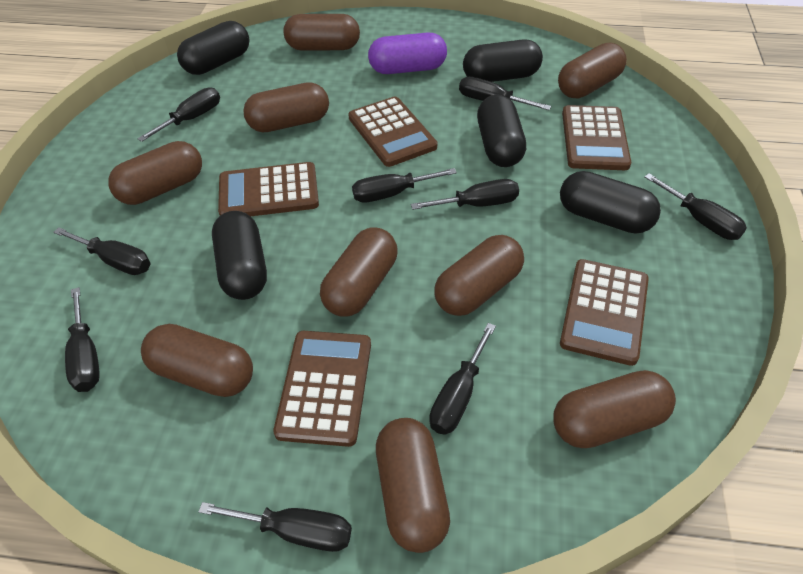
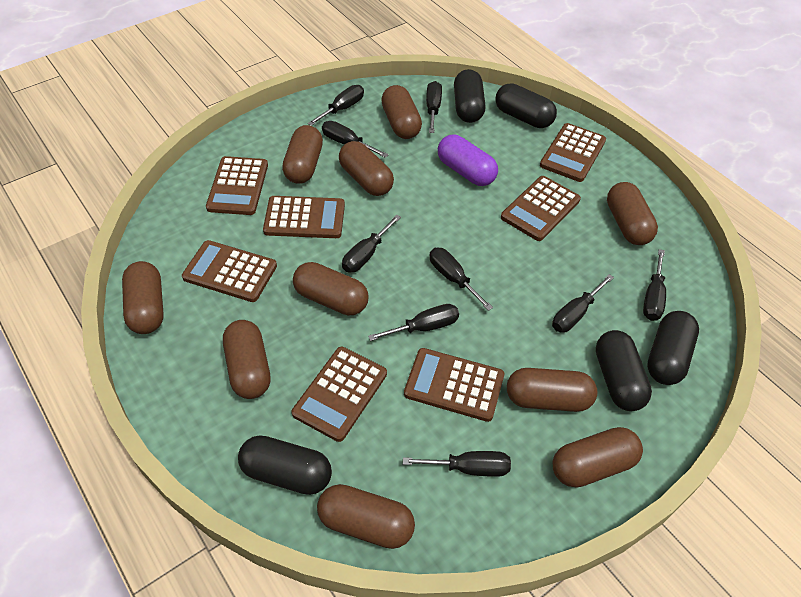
brown calculator: [218,162,319,216] [273,331,371,447] [348,96,437,167] [560,259,649,366] [562,105,631,170] = 5 -> [182,240,277,302] [206,156,268,215] [263,196,345,238] [292,347,387,442] [404,348,504,422] [501,176,581,241] [540,123,606,182] = 7
brown capsule: [108,141,202,205] [141,324,253,397] [243,82,329,132] [283,14,360,51] [320,227,397,317] [376,418,450,553] [434,235,524,316] [553,370,676,448] [558,43,627,98] = 9 -> [122,261,164,334] [223,320,270,399] [282,125,323,184] [293,262,369,316] [317,484,415,549] [339,141,394,196] [381,85,422,139] [507,368,597,412] [553,427,643,488] [607,182,658,245] = 10

